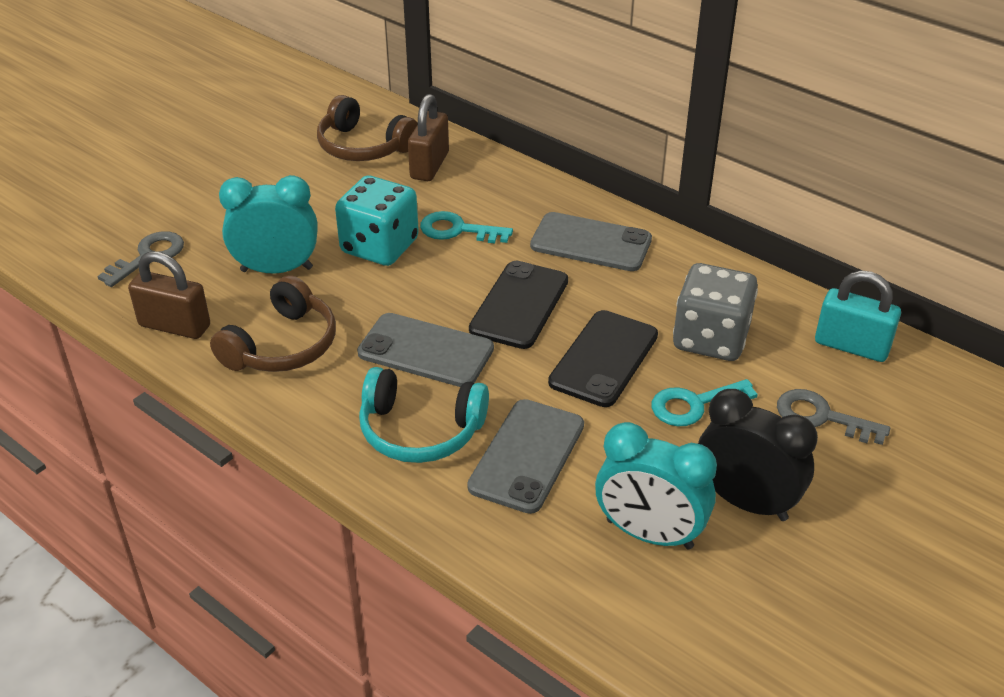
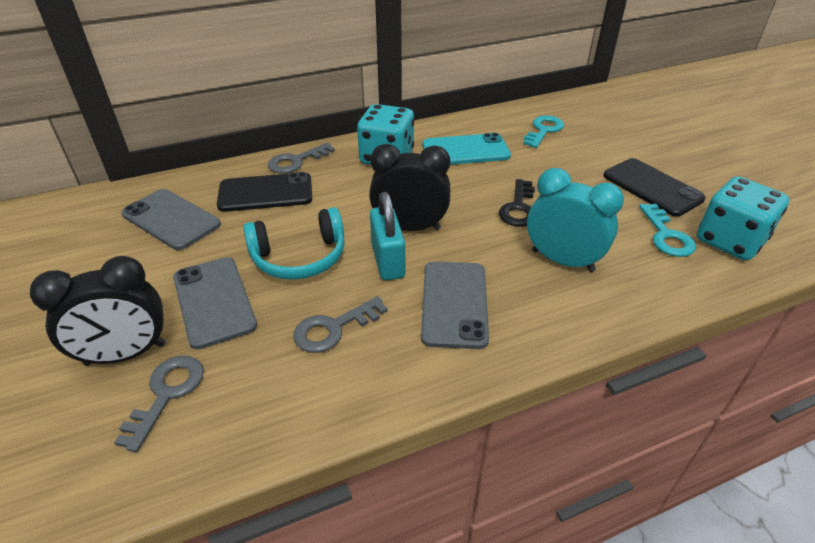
black clock: [698,389,818,521] = 1 -> [30,256,166,366] [369,144,450,231] = 2
black key: none = 0 -> [499,179,535,227] = 1
brown headphones: [210,275,336,372] [317,95,418,161] = 2 -> none = 0
brown padlock: [128,251,210,339] [408,94,449,181] = 2 -> none = 0
grey dice: [673,263,758,361] = 1 -> none = 0
grey key: [97,231,184,287] [777,389,890,445] = 2 -> [114,356,204,452] [268,143,335,174] [293,296,388,353] = 3
turquoise clock: [219,175,318,274] [595,422,717,549] = 2 -> [527,168,624,272] = 1
turquoise dice: [335,176,419,266] = 1 -> [357,104,414,165] [697,176,789,260] = 2
turquoise phone: none = 0 -> [423,133,511,165] = 1

